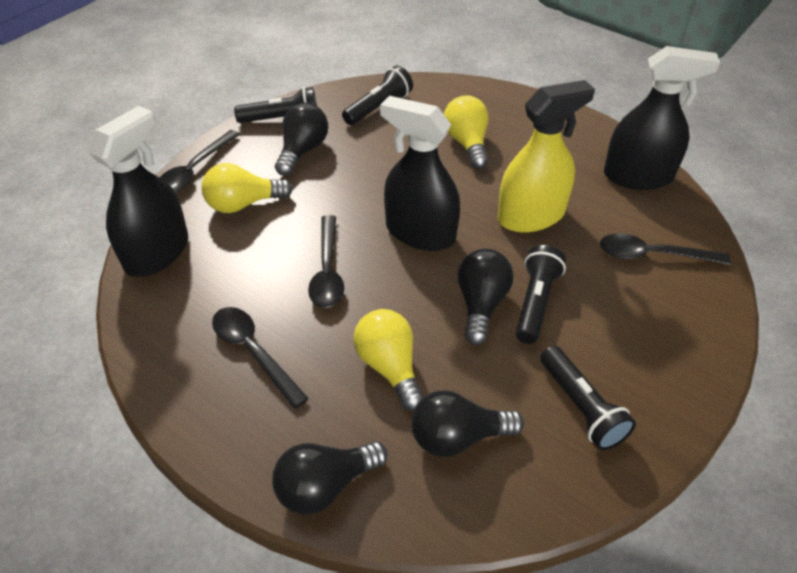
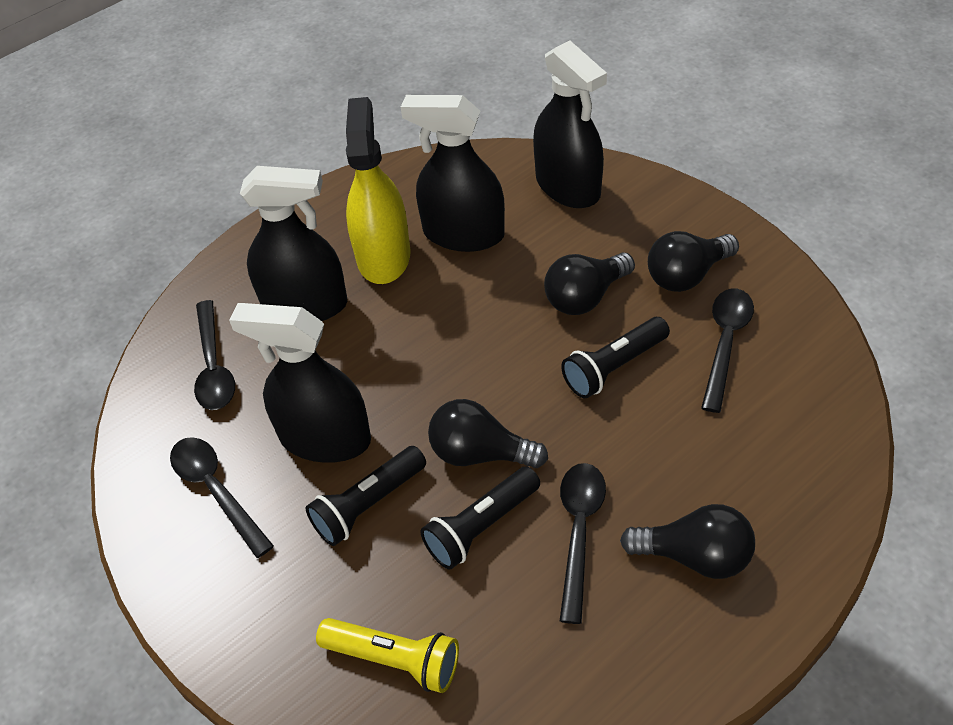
black flashlight: [234,87,317,123] [342,65,413,125] [516,245,566,344] [540,346,636,450] = 4 -> [306,446,426,546] [420,466,540,570] [561,317,670,398] = 3
black spray bottle: [88,106,188,277] [380,96,460,251] [604,46,720,190] = 3 -> [229,303,371,463] [240,166,347,321] [401,95,505,252] [533,41,607,208] = 4
yellow flashlight: none = 0 -> [316,618,459,693] = 1
yellow light bulb: [202,163,293,213] [353,309,424,411] [444,95,488,169] = 3 -> none = 0

